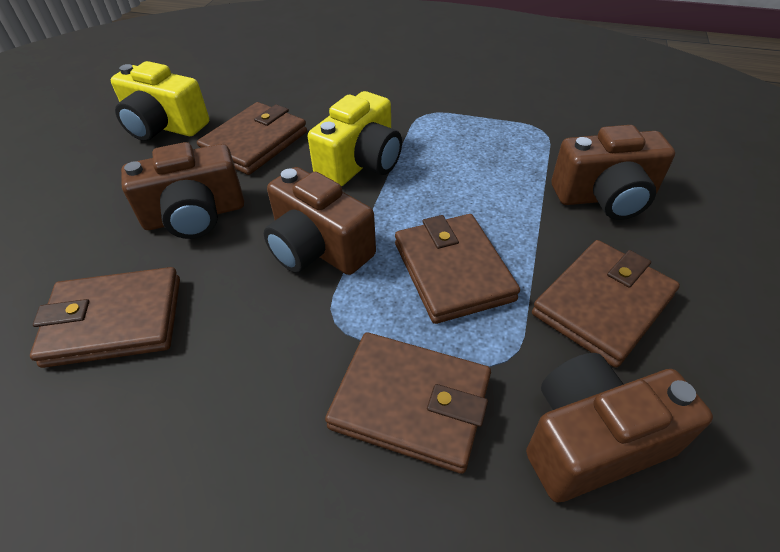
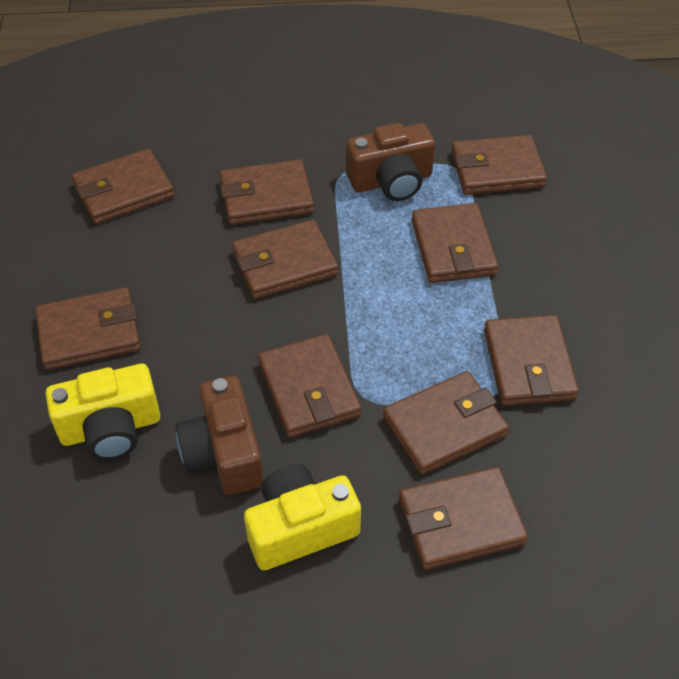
brown camera: [121,142,244,239] [264,167,376,275] [526,353,713,503] [551,125,675,220] = 4 -> [176,376,264,495] [346,123,435,201] = 2
brown wallet: [30,267,180,368] [197,102,307,175] [325,332,491,474] [395,214,520,324] [532,240,680,368] = 5 -> [35,288,141,370] [72,149,174,224] [220,159,314,225] [232,219,338,299] [258,334,361,438] [383,371,509,475] [399,467,528,570] [412,203,498,283] [451,135,547,195] [484,315,579,406] = 10

